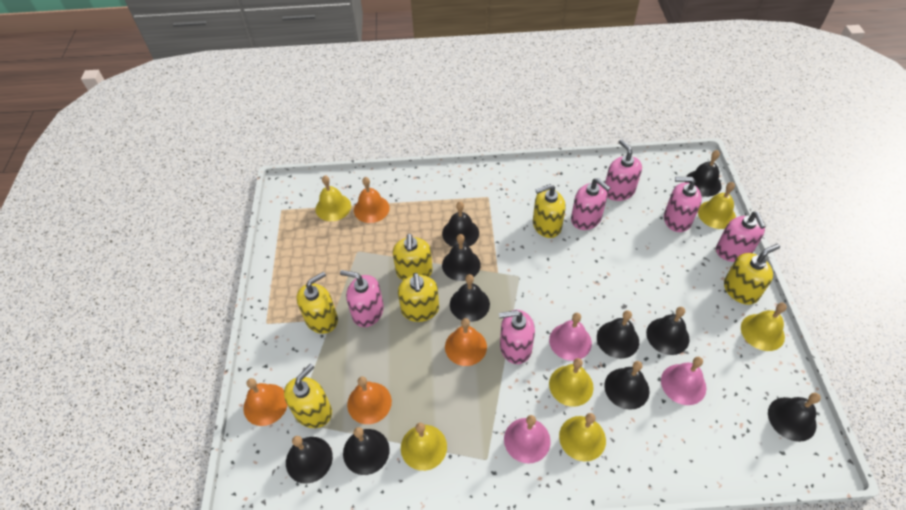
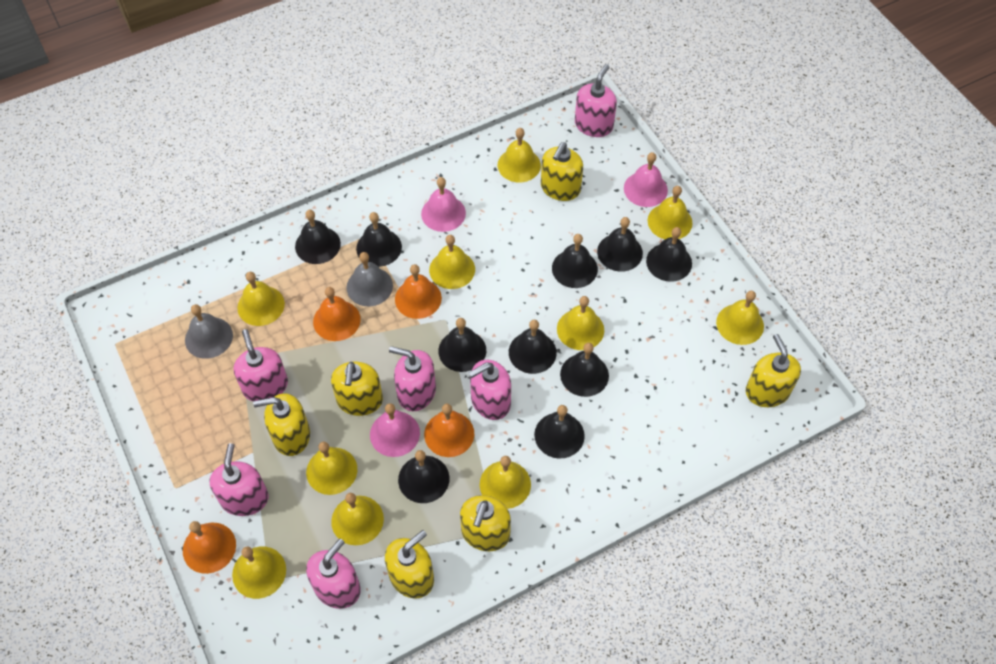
grey bell: none = 0 -> [185,304,233,359] [346,252,393,306] = 2
yellow bell: [315,175,351,221] [401,423,447,471] [549,358,594,407] [559,413,606,462] [698,182,736,229] [741,303,787,351] = 6 -> [232,547,286,599] [237,272,285,326] [306,442,357,495] [331,493,384,545] [429,235,475,289] [480,456,531,509] [498,128,541,182] [557,296,604,350] [648,186,692,239] [716,291,764,345] = 10

